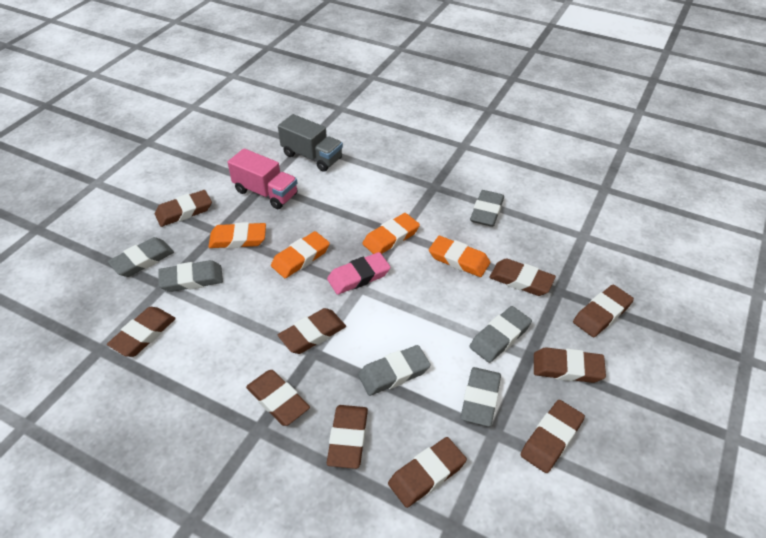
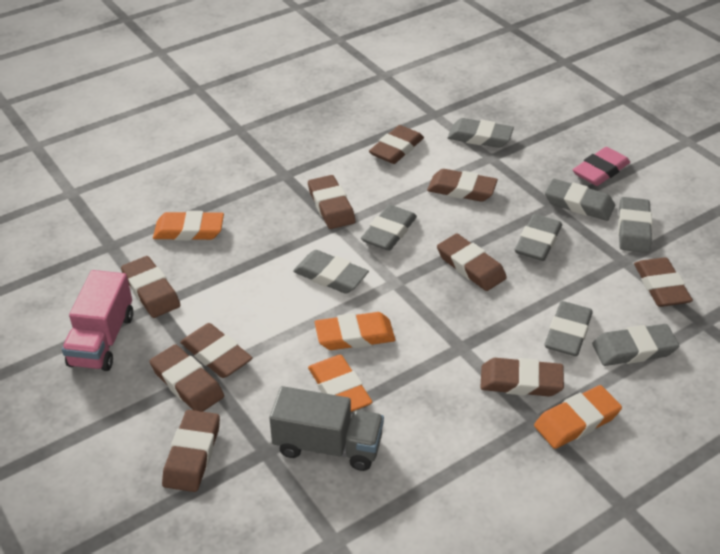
grey eraser: [108,237,174,277] [158,260,223,292] [358,345,430,396] [460,367,501,427] [469,306,532,363] [470,190,504,227] = 6 -> [293,250,369,294] [361,205,417,251] [448,118,514,148] [514,214,562,261] [544,301,593,356] [545,179,615,221] [592,324,679,366] [618,197,652,253] = 8

